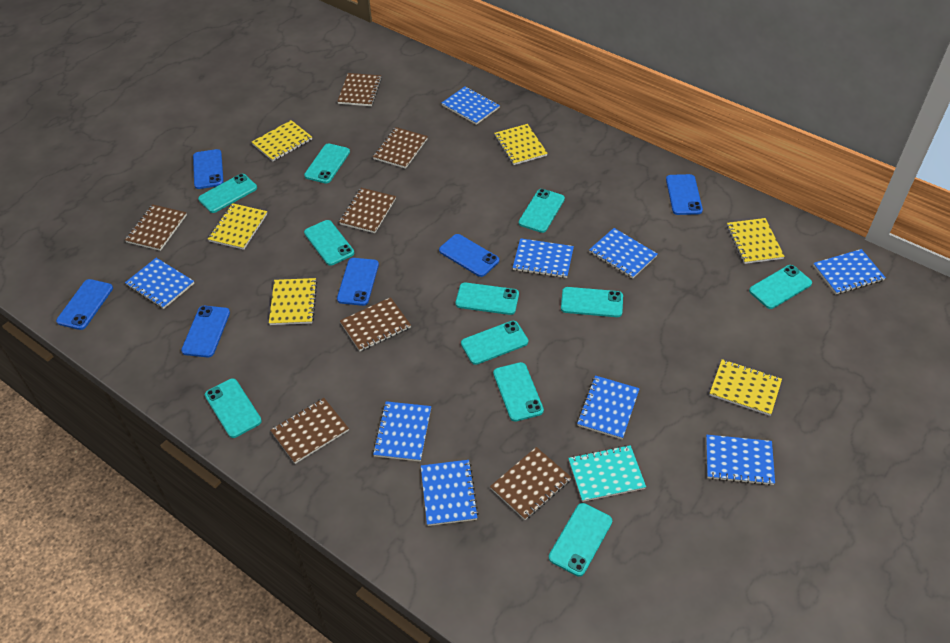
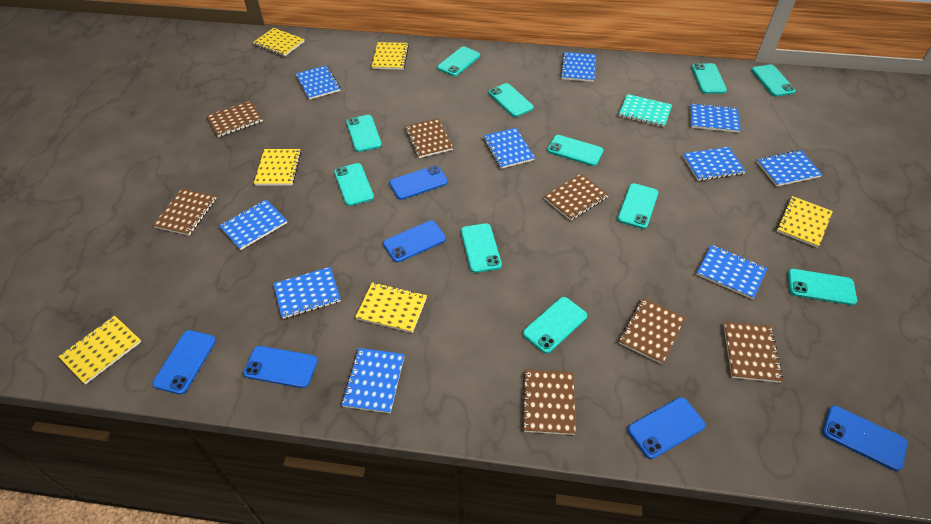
blue notebook: [125,258,194,309] [373,401,431,462] [421,460,479,526] [442,86,500,125] [513,238,574,278] [577,375,640,439] [589,228,658,279] [706,435,775,486] [813,249,886,294] = 9 -> [219,200,287,250] [273,267,341,319] [296,65,341,100] [342,348,405,413] [483,128,535,169] [560,52,596,82] [683,147,746,181] [690,103,741,133] [696,245,767,299] [756,150,823,186] = 10

